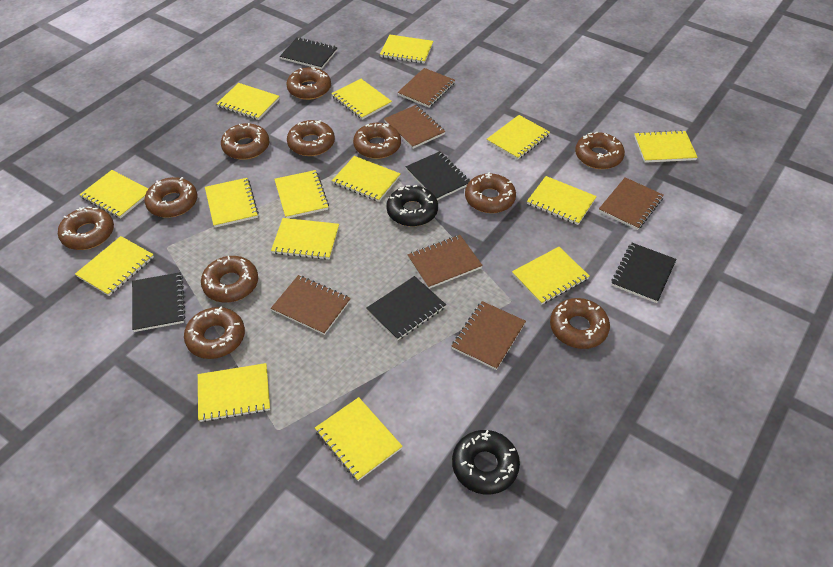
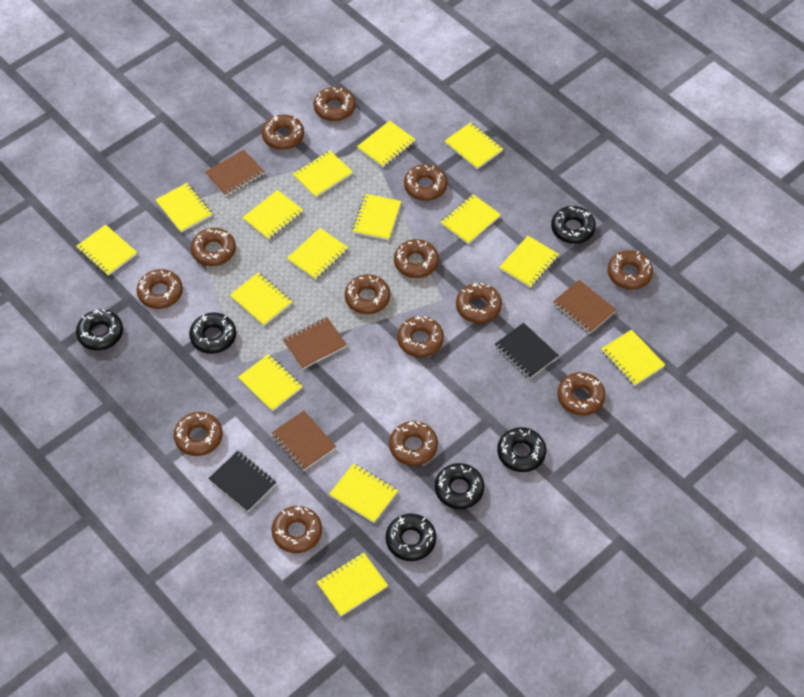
black donut: [386,185,438,226] [452,430,520,495] = 2 -> [76,309,123,350] [189,313,236,354] [386,514,436,561] [435,463,484,509] [497,427,546,472] [551,206,596,244] = 6
black notebook: [132,272,185,332] [280,37,338,69] [366,276,446,341] [406,151,470,200] [611,243,677,303] = 5 -> [208,451,277,512] [495,323,559,379] = 2
brown donut: [58,206,114,250] [144,177,197,218] [184,307,245,359] [201,256,258,302] [221,123,269,160] [286,67,331,100] [287,120,335,156] [353,123,401,159] [465,172,516,213] [550,298,610,349] [575,132,625,169] = 11 -> [137,269,183,309] [174,412,223,456] [191,228,236,266] [262,114,304,150] [271,506,322,553] [314,87,356,121] [345,274,390,314] [389,421,438,466] [394,239,439,278] [397,316,444,357] [404,164,447,201] [456,283,502,323] [557,372,606,415] [608,250,653,290] = 14
brown notebook: [271,275,351,335] [384,105,446,149] [397,68,455,108] [407,235,483,289] [451,301,526,370] [599,177,664,230] = 6 -> [205,150,264,197] [271,411,336,471] [283,317,347,369] [553,280,616,334] = 4

